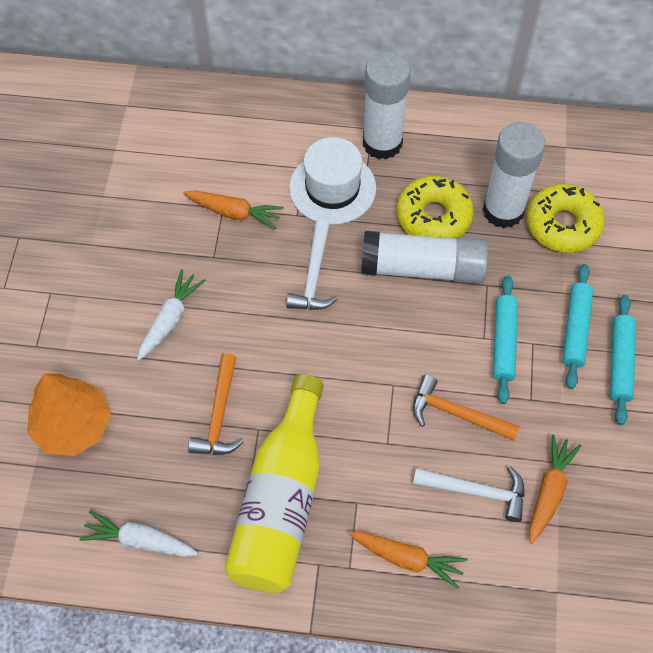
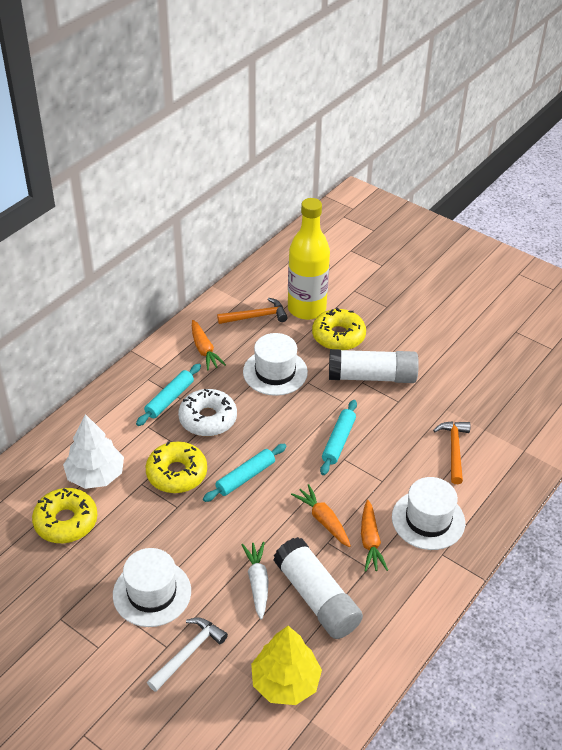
orange tree: [27,374,111,456] = 1 -> none = 0
white carrot: [79,510,198,557] [137,269,206,361] = 2 -> [241,542,269,620] = 1
white donut: none = 0 -> [178,389,237,436] = 1
white glue stick: [361,231,488,284] [363,52,411,160] [483,122,545,228] = 3 -> [273,537,363,639] [329,349,419,383] = 2
white hammer: [286,220,338,310] [413,466,525,522] = 2 -> [147,618,228,692] = 1
white hat: [289,137,376,225] = 1 -> [113,548,191,627] [243,333,308,396] [392,477,465,550] = 3
white tree: none = 0 -> [63,414,124,489] = 1
yellow donut: [397,176,474,239] [526,184,605,253] = 2 -> [32,488,97,543] [146,441,207,493] [312,308,366,350] = 3
yellow tree: none = 0 -> [251,626,322,705] = 1

